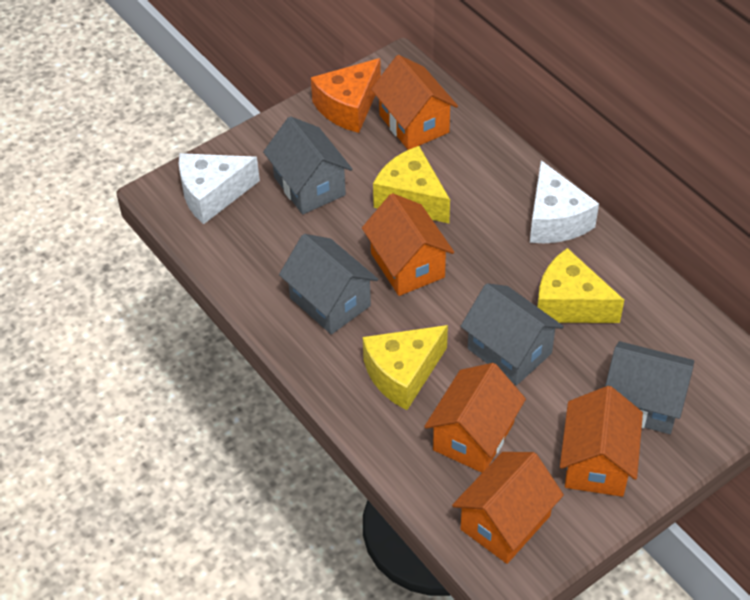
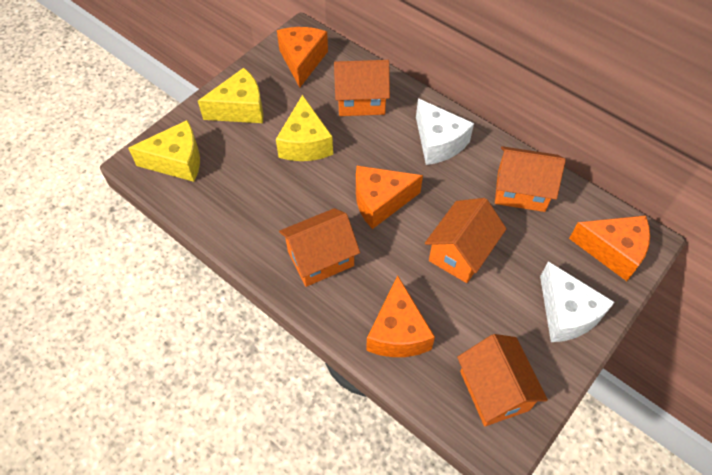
grey house: [263,116,352,215] [279,234,378,335] [460,283,564,385] [605,341,694,434] = 4 -> none = 0
orange cheese: [311,58,381,133] = 1 -> [277,27,328,87] [356,166,423,229] [366,276,435,357] [569,215,650,281] = 4

